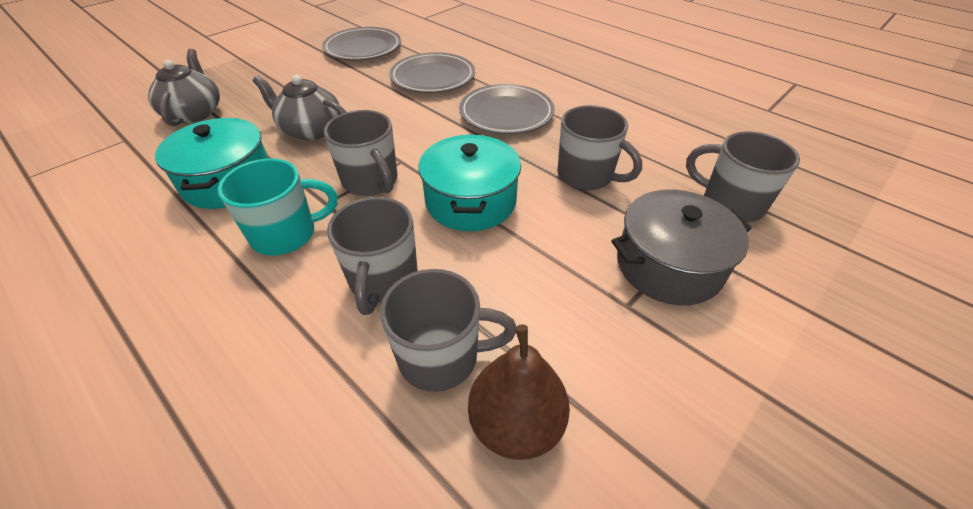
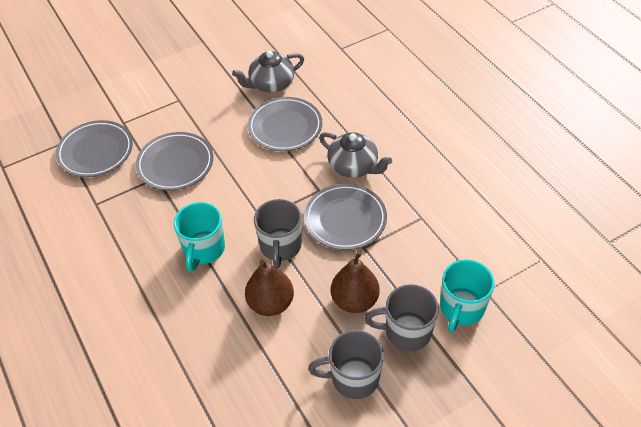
brown pear: [468,324,570,460] = 1 -> [245,259,294,316] [331,251,380,313] = 2
grey mug: [324,110,398,196] [327,197,418,315] [380,269,516,392] [558,105,642,190] [686,131,800,222] = 5 -> [254,199,302,268] [308,330,384,399] [364,284,439,351] = 3
grey plate: [322,27,401,61] [389,52,475,93] [459,84,555,134] = 3 -> [56,120,133,177] [136,132,213,191] [248,97,322,151] [304,184,387,250] = 4
grey pot: [612,189,752,305] = 1 -> none = 0
turquoise mug: [218,158,338,255] = 1 -> [174,202,225,272] [440,259,494,333] = 2
turquoise pot: [155,118,269,209] [418,135,521,231] = 2 -> none = 0

